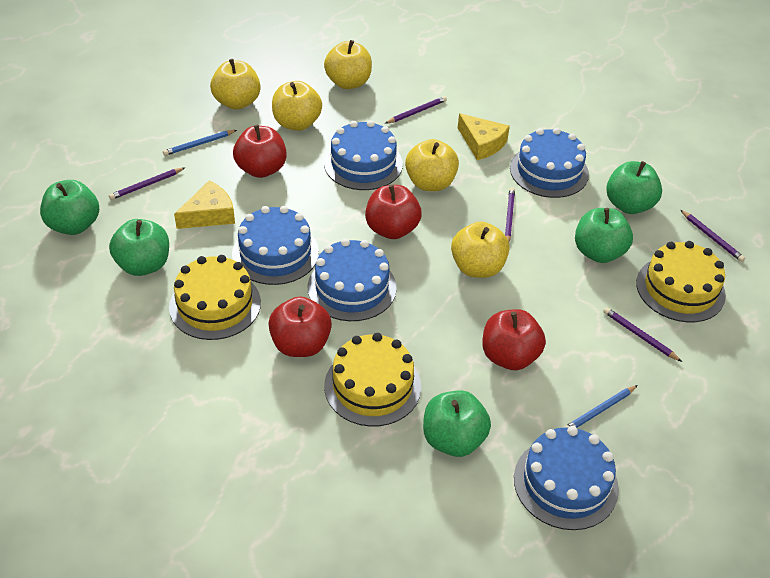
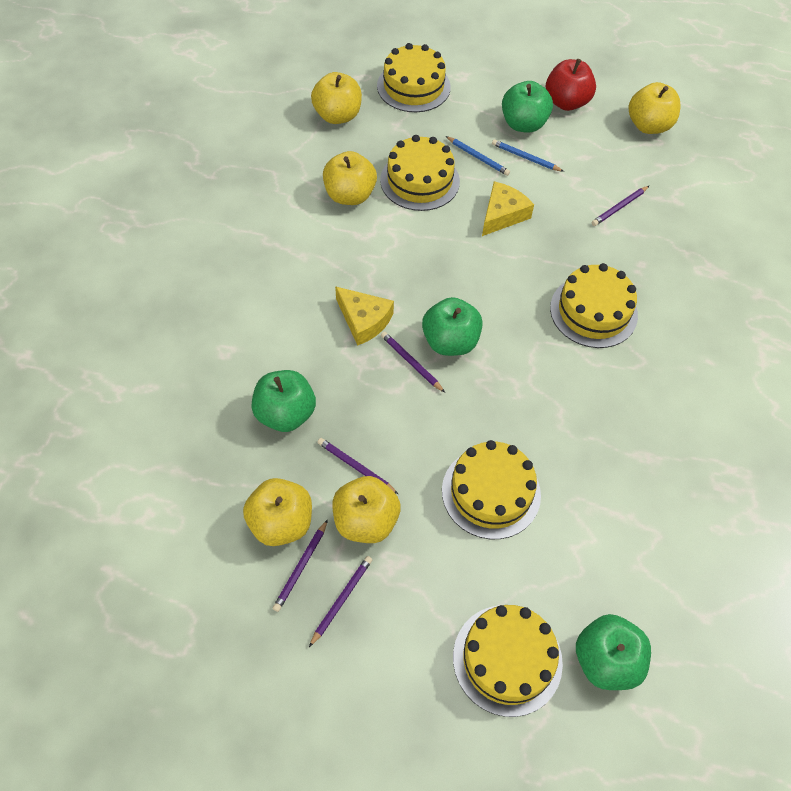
blue cake: [232,206,319,285] [308,238,397,321] [324,120,403,190] [510,128,589,198] [514,426,619,530] = 5 -> none = 0
green apple: [40,180,99,235] [109,219,169,276] [423,390,491,457] [575,208,633,263] [606,161,662,214] = 5 -> [251,370,316,432] [422,297,483,356] [502,81,553,133] [576,614,651,690] = 4
red apple: [233,125,287,178] [268,296,332,357] [365,185,422,239] [482,309,546,370] = 4 -> [546,59,596,111] = 1
yellow cake: [169,255,261,340] [324,333,421,427] [636,241,726,322] = 3 -> [377,43,451,112] [380,135,460,211] [442,440,541,539] [453,605,563,717] [550,263,638,348] = 5

